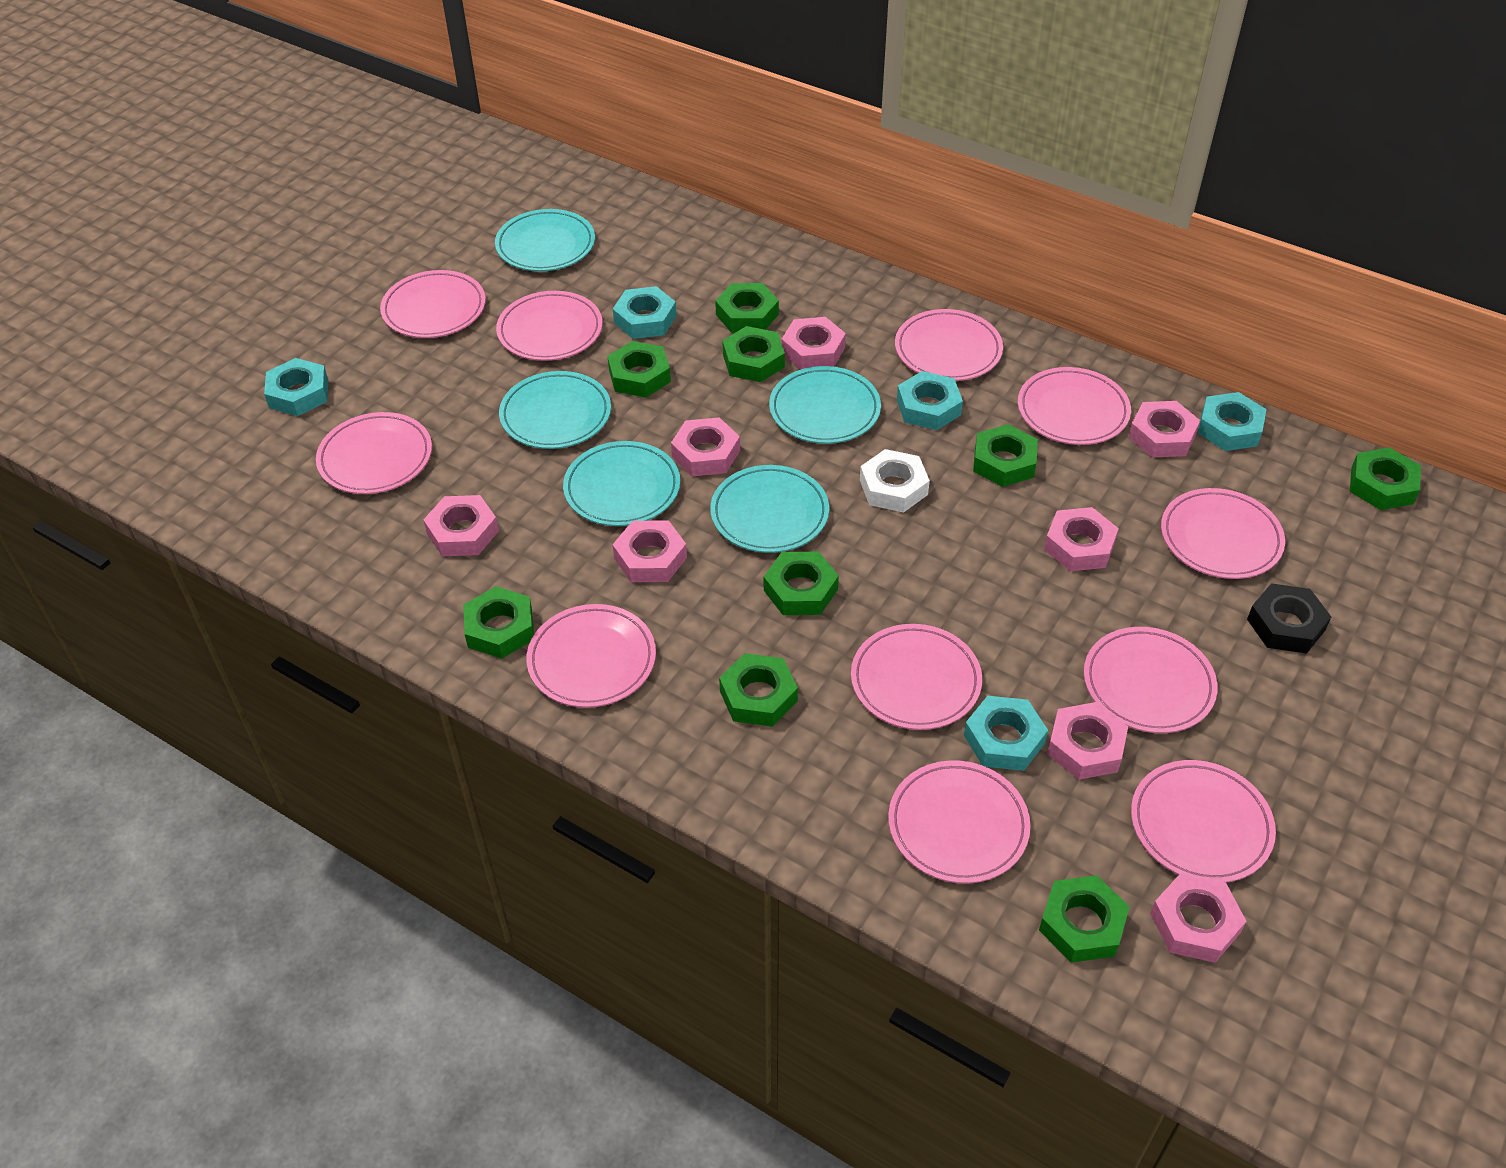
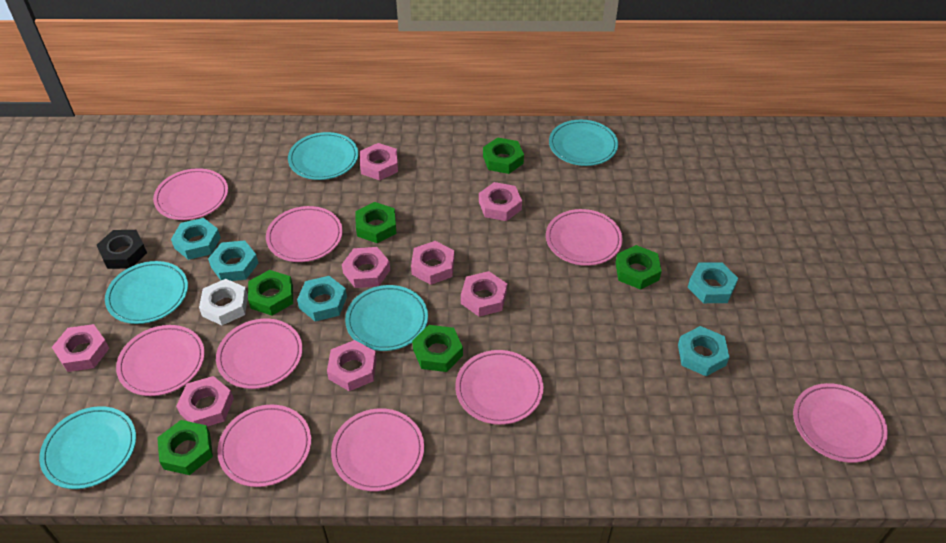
green nut: [463,586,534,659] [607,341,671,398] [715,283,779,333] [719,653,798,727] [722,326,785,382] [764,551,839,615] [973,424,1038,487] [1039,875,1130,963] [1350,447,1421,510] = 9 -> [157,420,213,475] [248,270,293,315] [355,202,396,243] [412,325,463,372] [483,138,524,174] [616,245,662,290] = 6
pink plate: [316,412,432,494] [380,270,486,338] [496,291,603,361] [526,604,656,708] [851,624,982,730] [888,760,1030,884] [895,309,1003,381] [1018,367,1131,445] [1084,627,1218,733] [1131,760,1276,882] [1161,488,1285,579] = 11 -> [116,325,205,396] [153,168,228,220] [216,319,303,389] [217,404,311,487] [266,206,343,262] [331,408,424,491] [455,350,543,425] [546,209,622,266] [793,383,888,463] = 9

